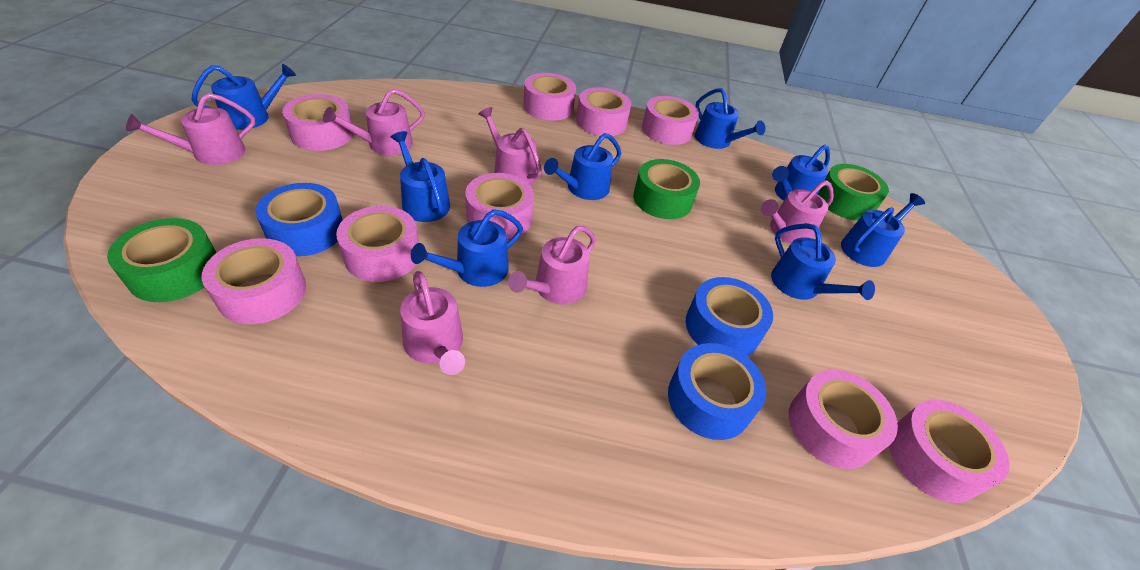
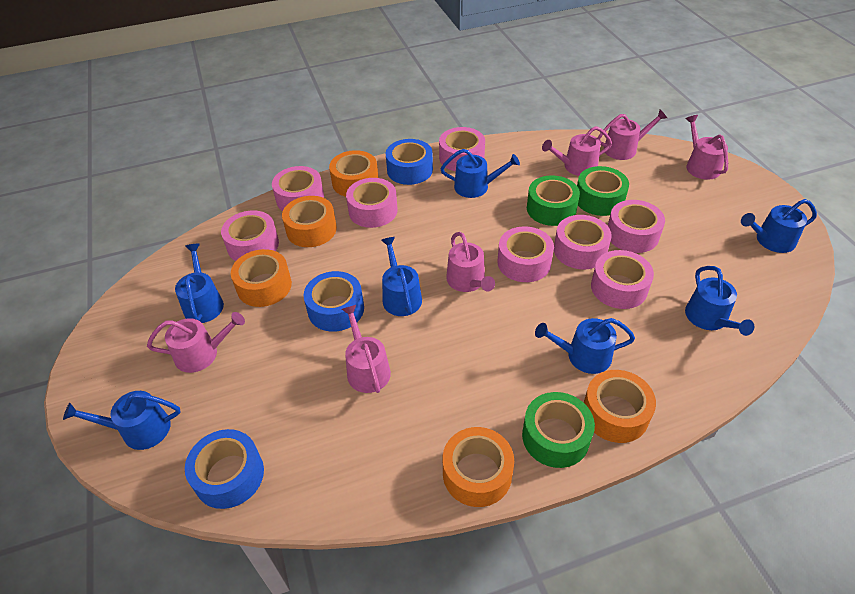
blue watering can: [191,64,296,130] [391,131,450,222] [411,209,523,287] [544,133,622,200] [695,88,765,149] [771,223,875,300] [772,145,830,201] [841,193,925,267] = 8 -> [63,391,181,450] [175,244,224,323] [381,237,422,316] [441,149,520,198] [535,318,635,374] [685,266,754,336] [741,199,817,253] = 7
orange tape: none = 0 -> [231,249,292,307] [282,196,337,247] [329,150,378,197] [442,427,514,507] [584,370,656,443] = 5
pink tape: [202,238,306,324] [282,94,354,151] [336,206,419,282] [465,173,534,239] [523,73,576,121] [576,87,631,136] [642,96,699,145] [789,370,898,469] [889,400,1009,503] = 9 -> [221,210,279,261] [272,166,324,211] [346,178,398,228] [439,127,485,171] [498,227,554,282] [554,215,612,270] [591,250,654,309] [608,200,665,253] = 8

